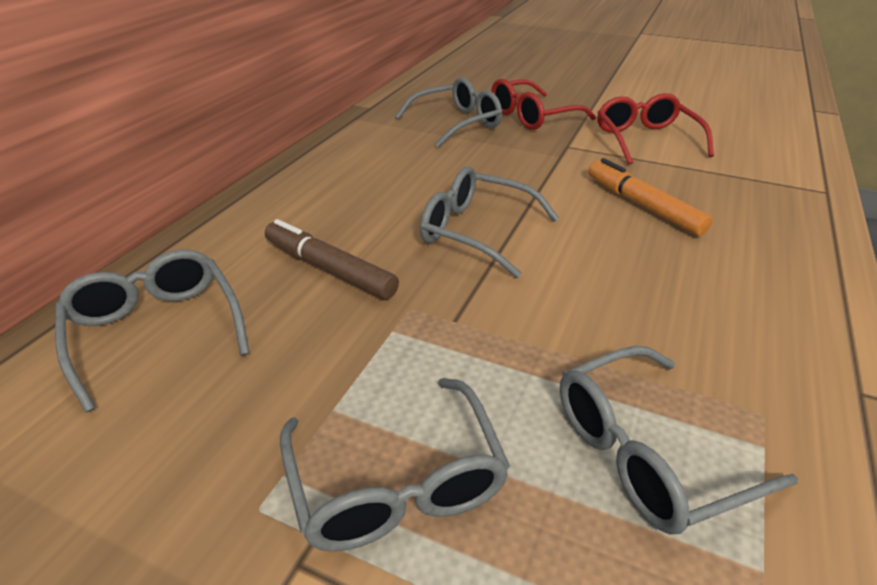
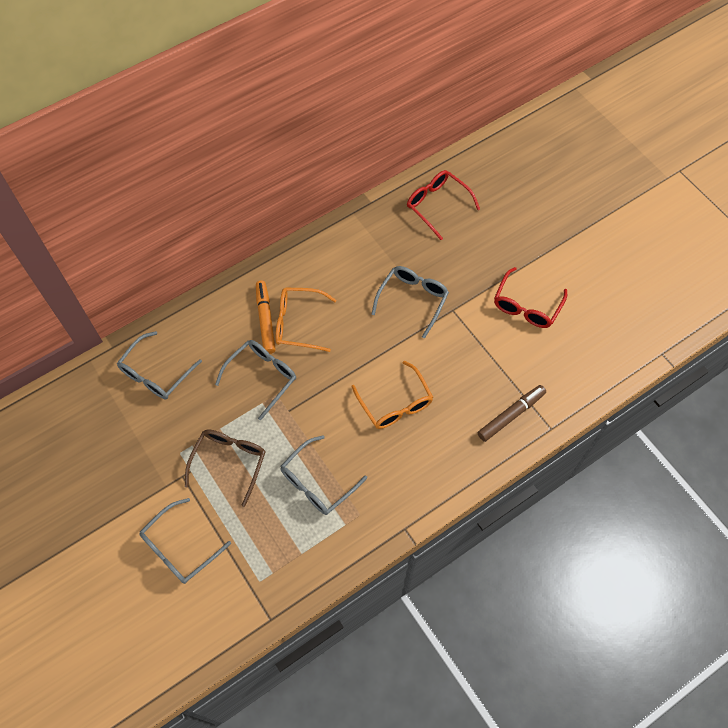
brown glasses: none = 0 -> [185,429,265,507] = 1
orange glasses: none = 0 -> [276,287,336,352] [352,361,433,429] = 2

